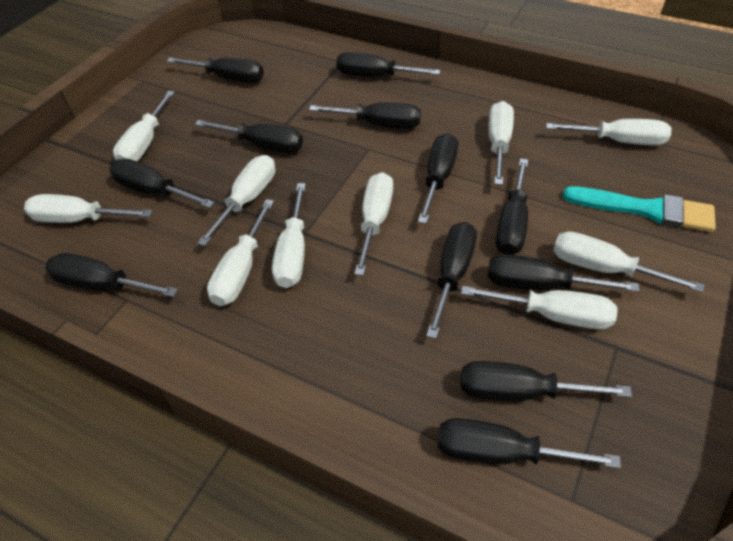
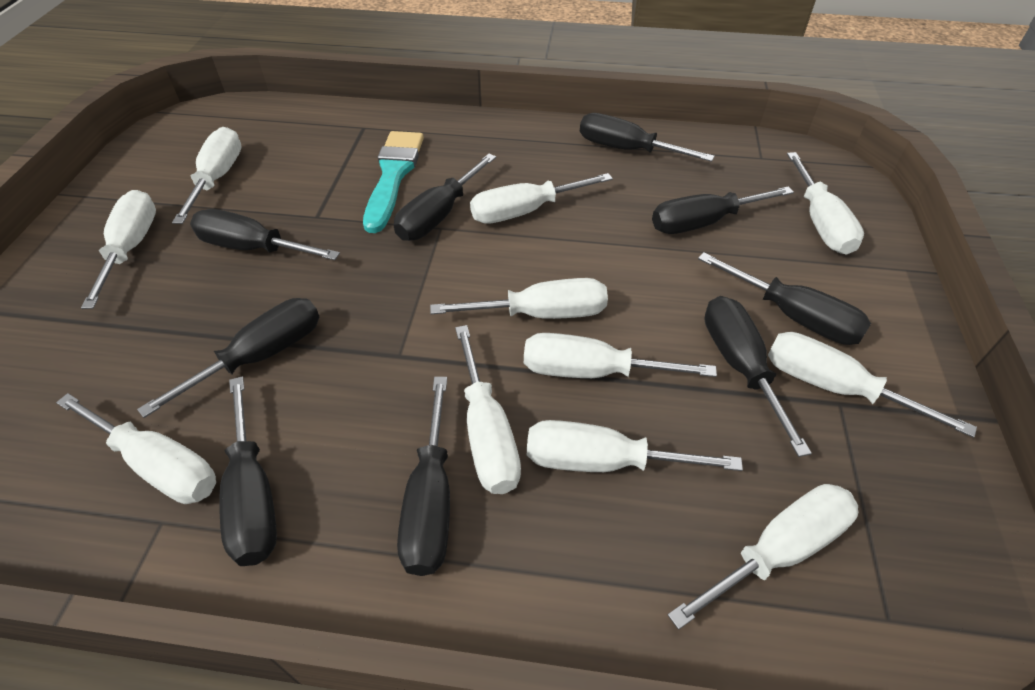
black screwdriver: [45,253,178,297] [109,159,215,208] [167,58,264,83] [194,120,303,153] [309,102,421,128] [336,52,440,76] [418,133,458,224] [426,222,477,339] [438,418,621,468] [461,361,632,401] [488,254,639,292] [496,158,528,255] = 12 -> [137,298,319,418] [190,209,340,260] [220,376,277,566] [394,154,496,241] [397,377,450,576] [580,113,715,162] [652,186,794,234] [698,252,871,345] [704,296,812,457] = 9
white screwdriver: [24,194,152,223] [113,91,175,161] [197,155,275,246] [207,199,274,306] [272,183,306,288] [354,172,393,276] [461,286,618,330] [488,101,514,185] [546,119,672,145] [553,231,705,293] = 10 -> [56,393,216,504] [81,190,156,309] [172,127,242,224] [430,278,608,319] [455,325,521,494] [470,173,613,224] [524,333,717,378] [527,420,743,472] [668,484,858,630] [768,332,977,438] [787,152,864,255] = 11

